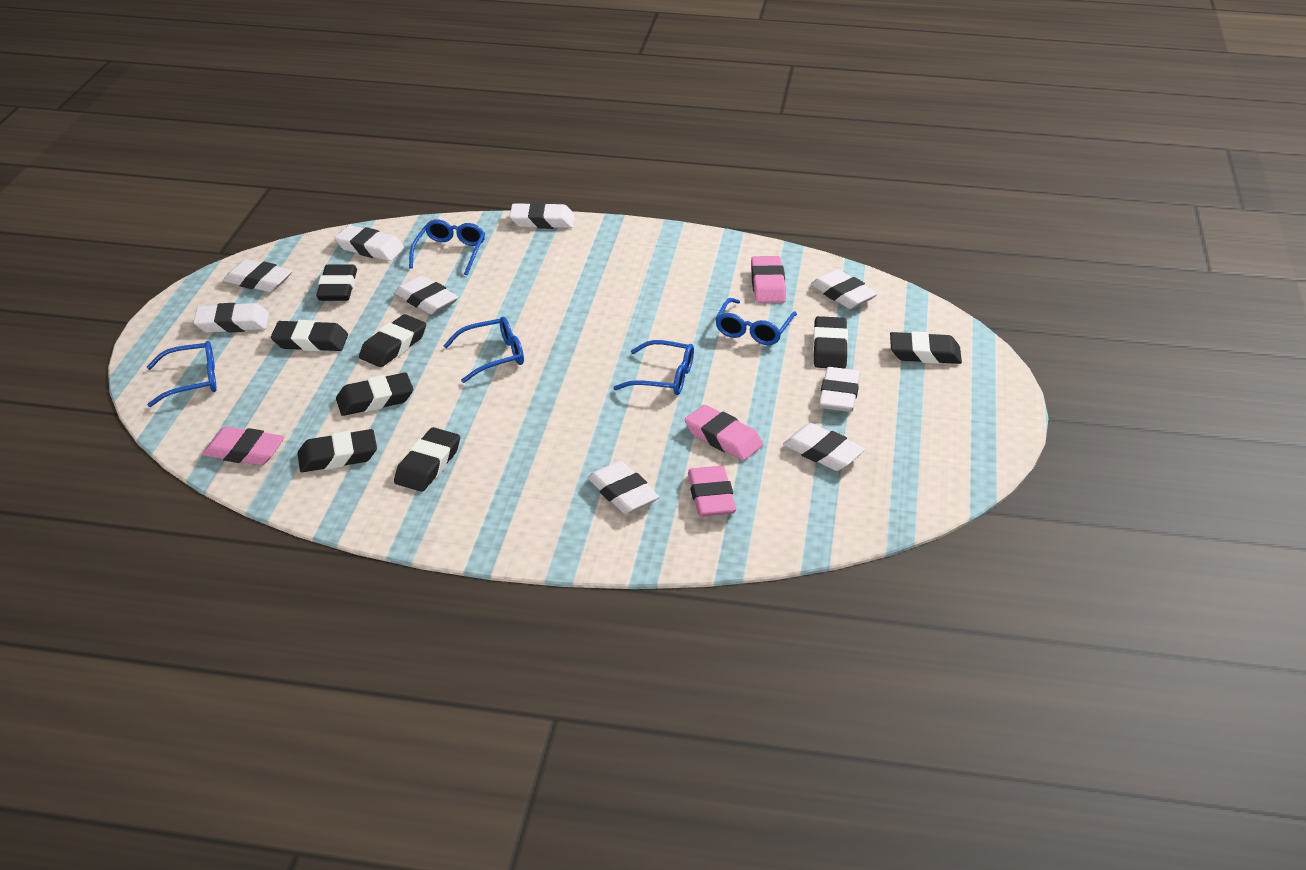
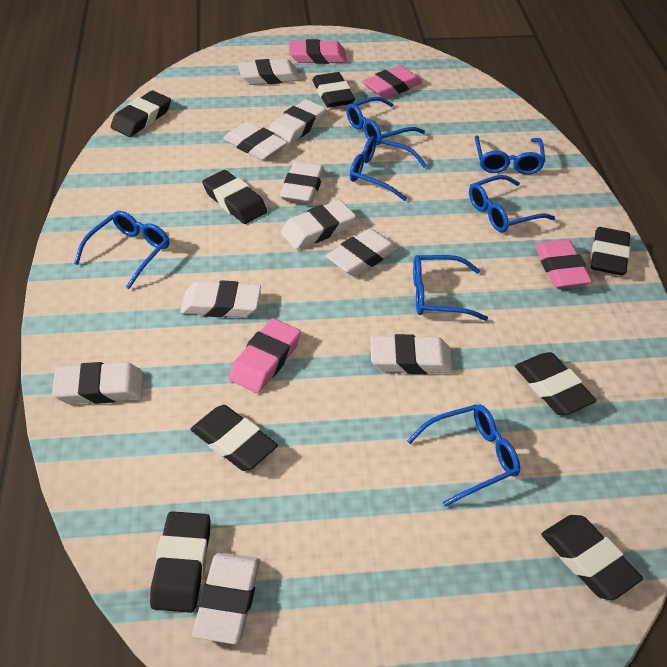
blue glasses: [147,341,217,407] [409,219,485,275] [444,317,524,383] [613,340,694,395] [715,298,797,345] = 5 -> [74,211,169,289] [346,97,425,146] [350,136,427,201] [407,404,520,507] [413,255,488,321] [469,175,555,232] [475,135,545,175] = 7
white eraser: [193,303,269,333] [223,259,293,292] [335,225,404,261] [394,276,458,315] [509,202,575,229] [588,461,659,514] [783,423,865,471] [811,269,878,309] [819,367,860,412] = 9 -> [52,362,143,404] [180,280,261,317] [192,552,260,644] [223,121,288,160] [238,59,300,85] [269,99,326,146] [280,161,324,204] [281,200,356,249] [326,228,398,276] [370,334,453,374] = 10

